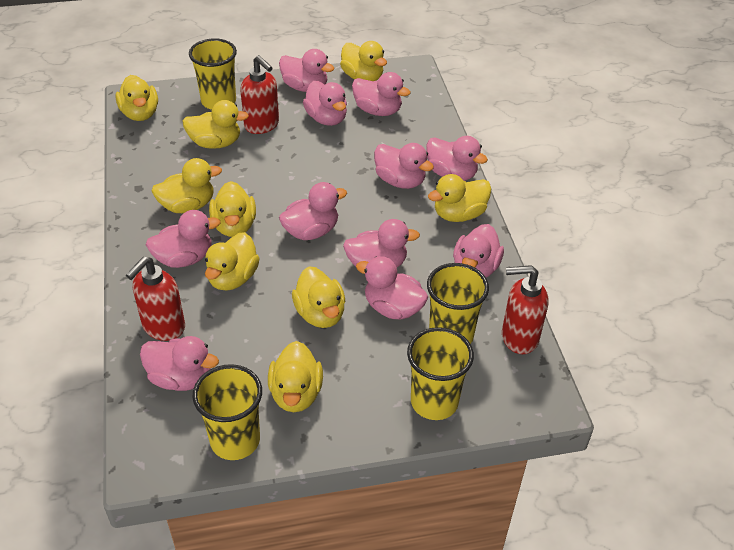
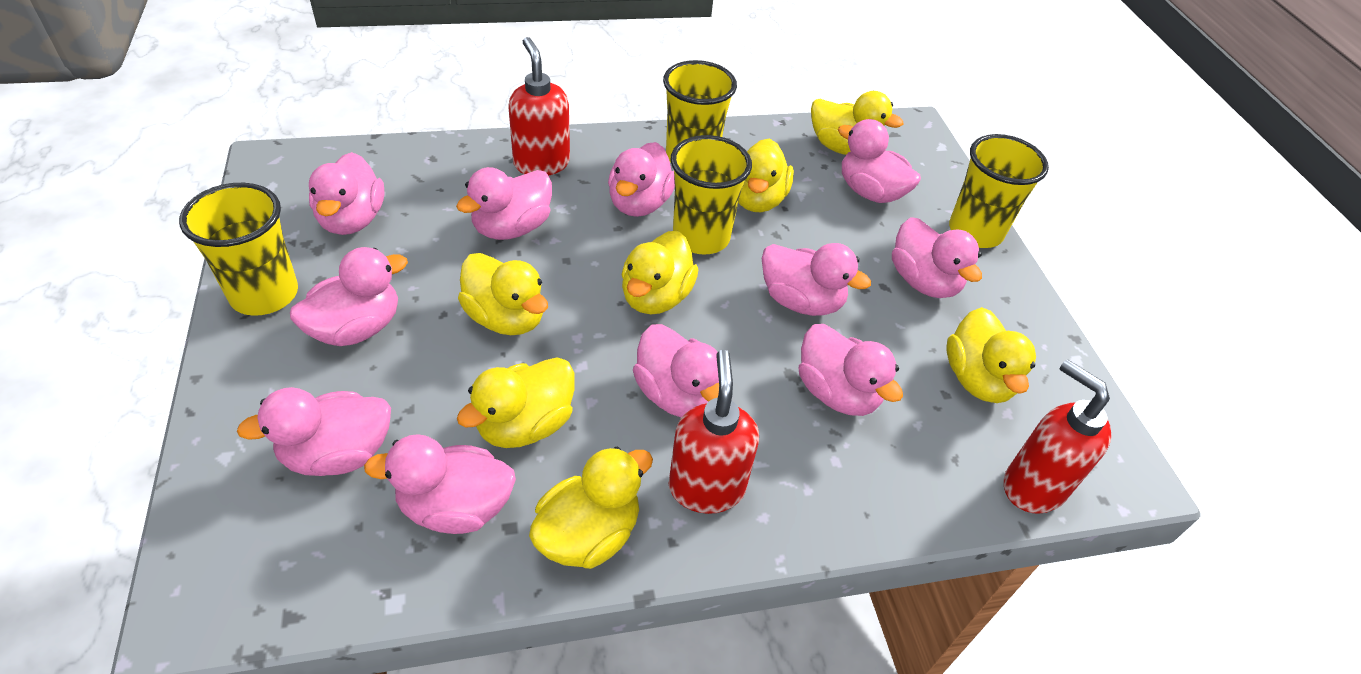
yellow duck: [115,75,158,121] [151,158,222,213] [182,100,249,149] [205,232,260,291] [209,181,256,237] [268,341,323,412] [292,266,346,328] [340,41,387,81] [428,174,491,222] = 9 -> [457,357,575,448] [458,253,548,335] [529,447,653,569] [621,231,698,314] [738,139,794,212] [811,91,903,155] [947,307,1036,403] = 7

